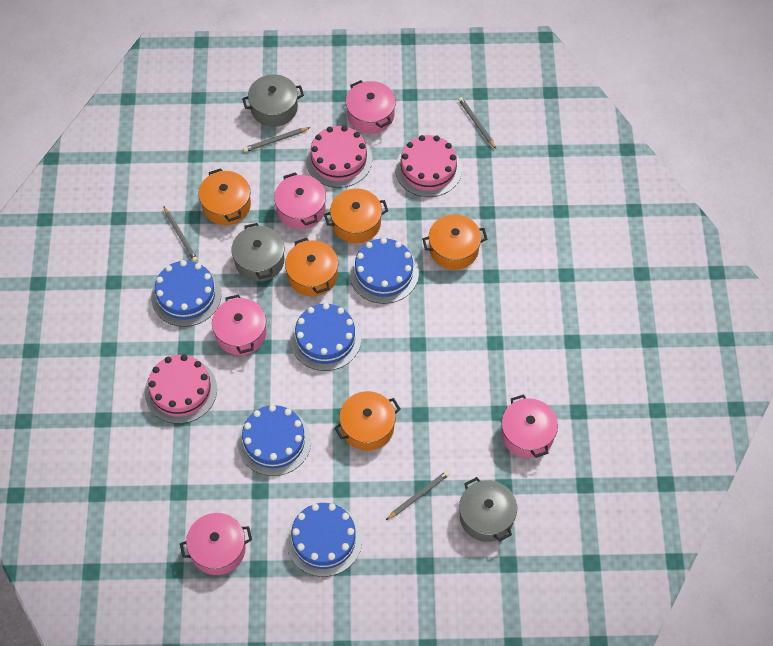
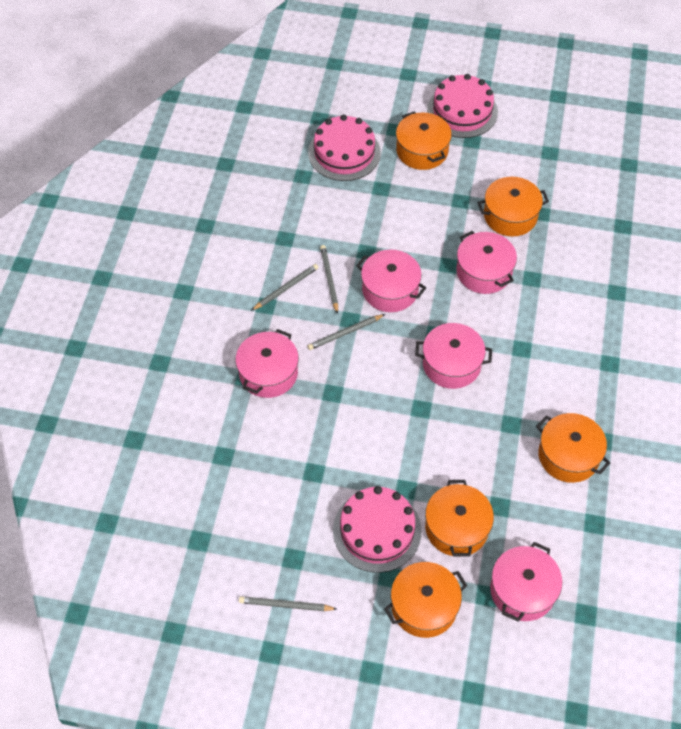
blue cake: [151,260,221,327] [237,405,311,476] [286,503,362,577] [290,303,361,371] [349,238,419,304] = 5 -> none = 0
grey pot: [231,223,285,282] [242,74,304,127] [459,477,517,542] = 3 -> none = 0

